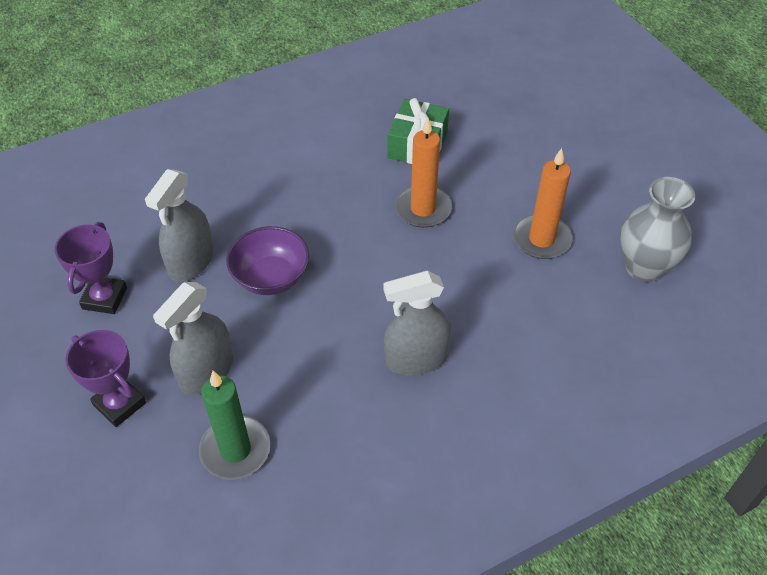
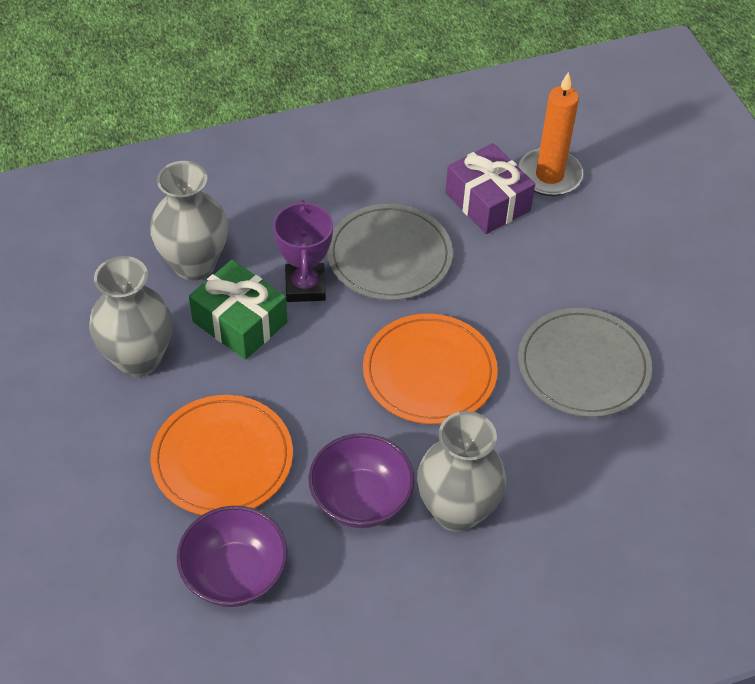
green candle: [199,371,271,479] = 1 -> none = 0
grey plate: none = 0 -> [327,204,453,300] [518,308,652,417] = 2
grey spray bottle: [145,169,214,282] [153,282,233,395] [384,271,452,375] = 3 -> none = 0
grey vase: [620,177,695,282] = 1 -> [89,256,173,377] [150,161,228,281] [417,411,506,532] = 3
orange candle: [394,117,452,228] [513,148,573,259] = 2 -> [518,72,583,196] = 1
orange plate: none = 0 -> [150,395,293,515] [363,314,498,424] = 2
purple bowl: [226,226,309,295] = 1 -> [177,506,288,607] [309,433,415,528] = 2
purple gift: none = 0 -> [445,143,535,234] = 1
purple trophy: [54,222,127,314] [65,330,146,427] = 2 -> [273,200,333,302] = 1

